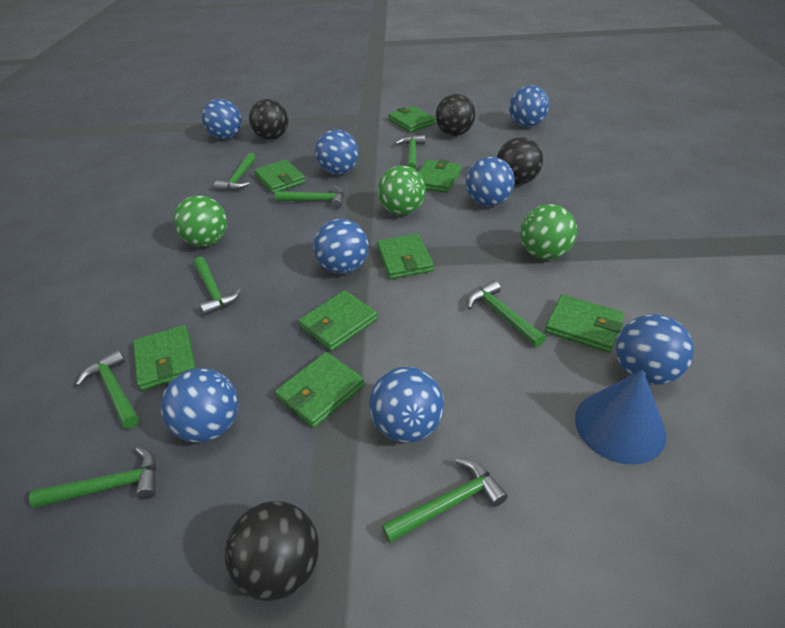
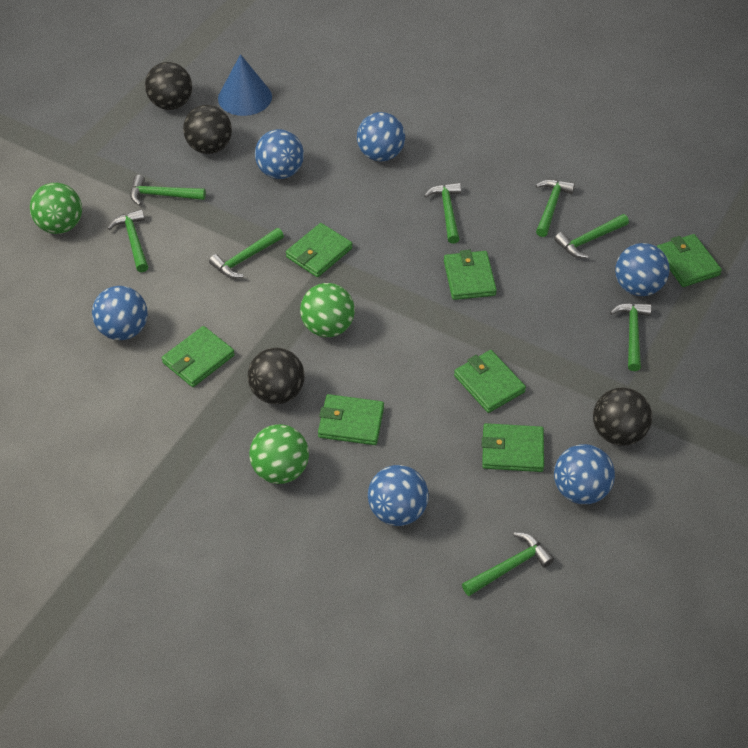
blue ball: [160,368,238,443] [202,99,242,139] [313,219,369,274] [315,130,359,175] [369,367,444,443] [466,157,515,206] [509,85,549,127] [616,314,694,385] = 8 -> [92,286,148,340] [255,129,304,179] [357,112,405,161] [368,465,429,526] [554,444,615,504] [615,243,670,296] = 6
green wallet: [133,325,196,391] [254,159,306,194] [275,352,365,428] [298,290,378,351] [377,233,434,279] [388,106,435,132] [419,159,461,193] [545,294,624,353] = 8 -> [162,326,235,387] [286,223,353,277] [318,394,384,445] [444,250,497,300] [454,350,526,413] [482,423,544,472] [657,234,722,287] = 7

